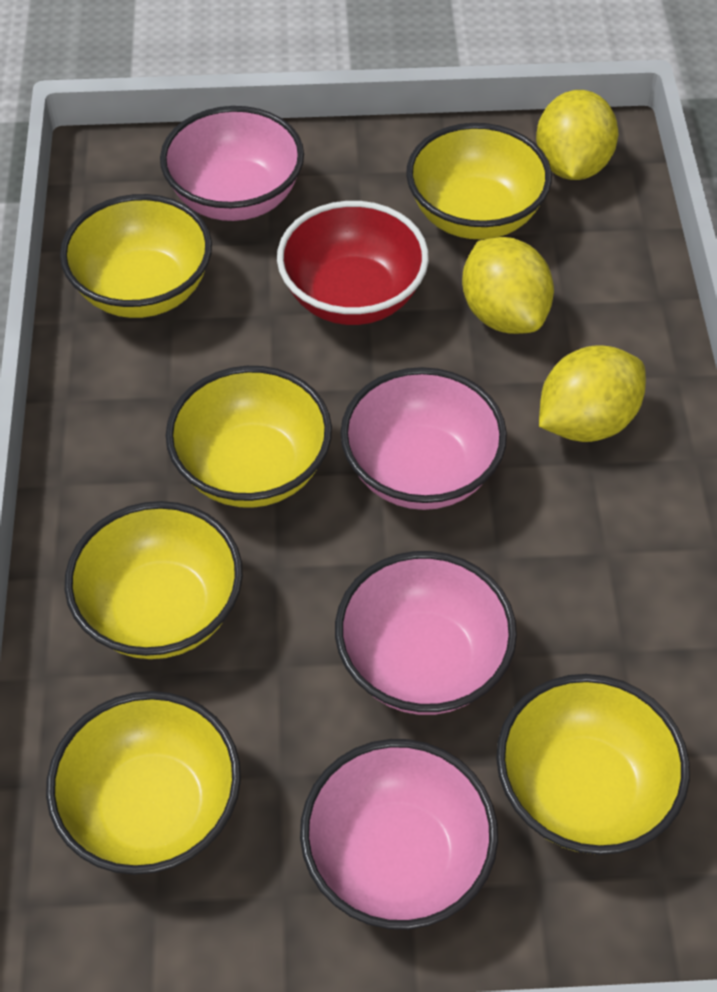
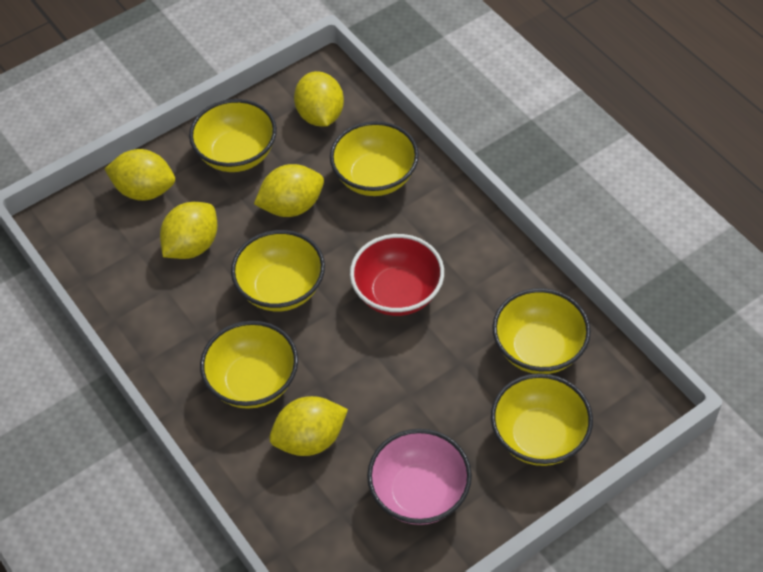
pink bowl: [160,106,304,221] [300,739,498,930] [335,551,517,715] [340,367,507,510] = 4 -> [367,429,472,525] = 1
yellow lemon: [462,237,554,334] [536,90,618,180] [539,346,646,442] = 3 -> [105,149,175,201] [160,202,217,259] [254,164,324,217] [269,396,348,456] [294,71,344,127] = 5

